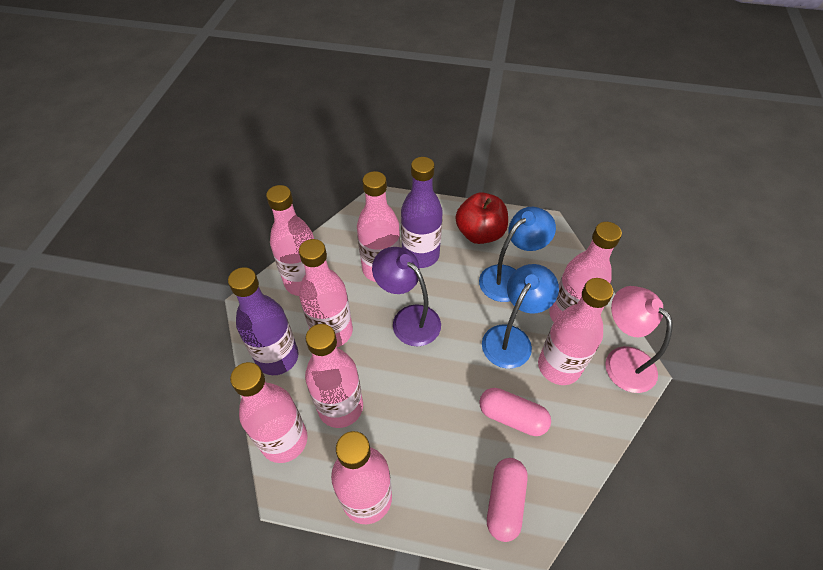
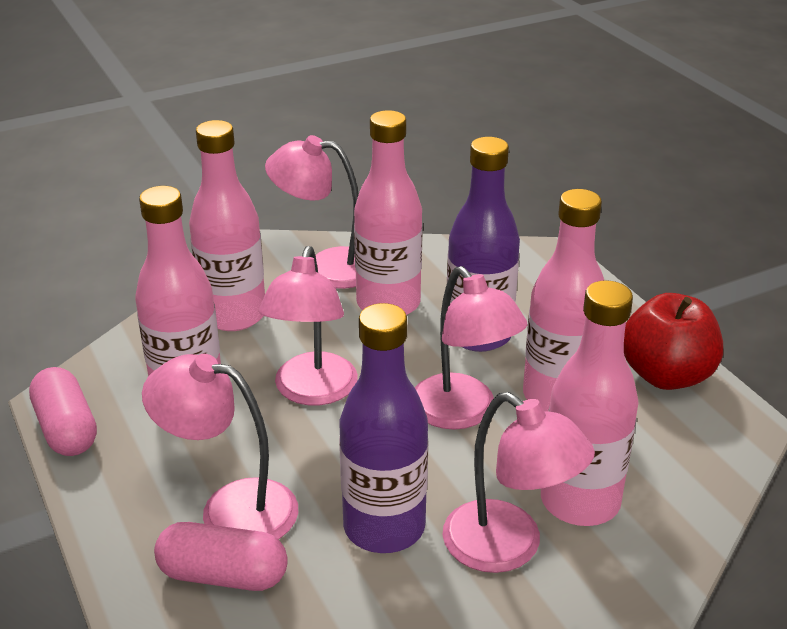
blue lamp: [479,207,556,302] [482,264,559,369] = 2 -> none = 0
pink bottle: [230,362,307,463] [266,185,314,296] [299,239,353,347] [305,324,363,428] [331,431,392,524] [357,171,400,282] [538,278,613,385] [549,222,622,322] = 8 -> [135,186,221,376] [189,120,265,331] [354,110,423,315] [523,189,604,412] [541,280,639,526] = 5
pink lamp: [605,286,673,393] = 1 -> [142,354,298,539] [259,246,358,406] [265,135,359,289] [415,266,528,430] [442,392,595,573] = 5
purple lamp: [372,247,441,346] = 1 -> none = 0

